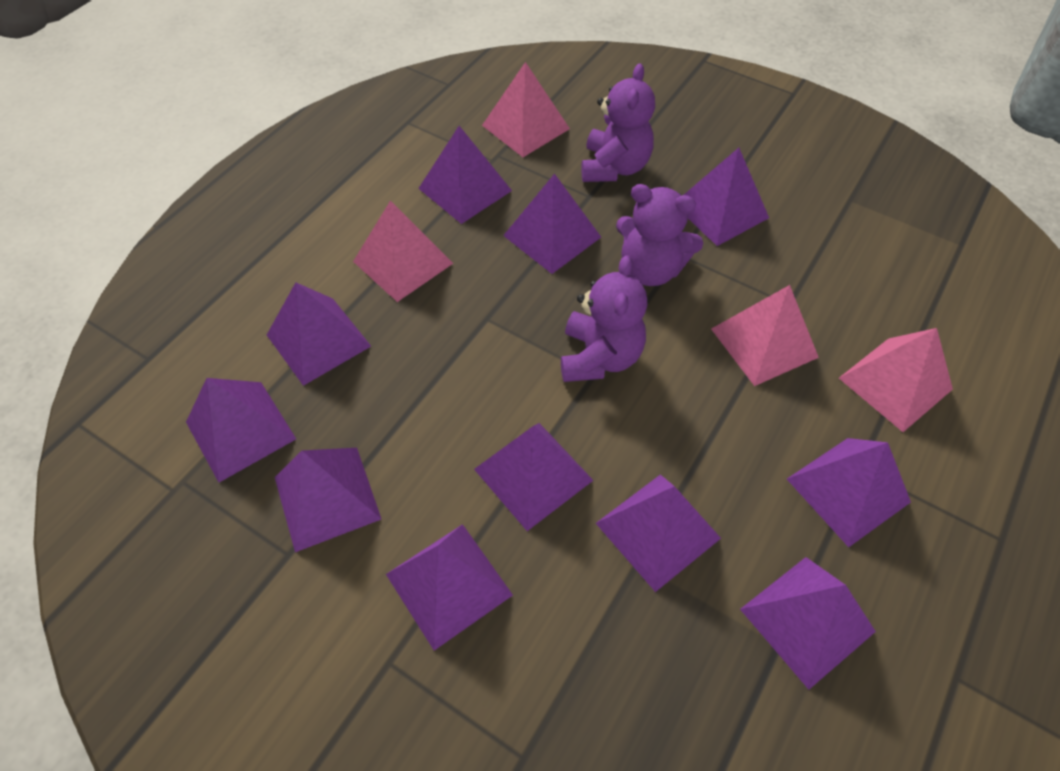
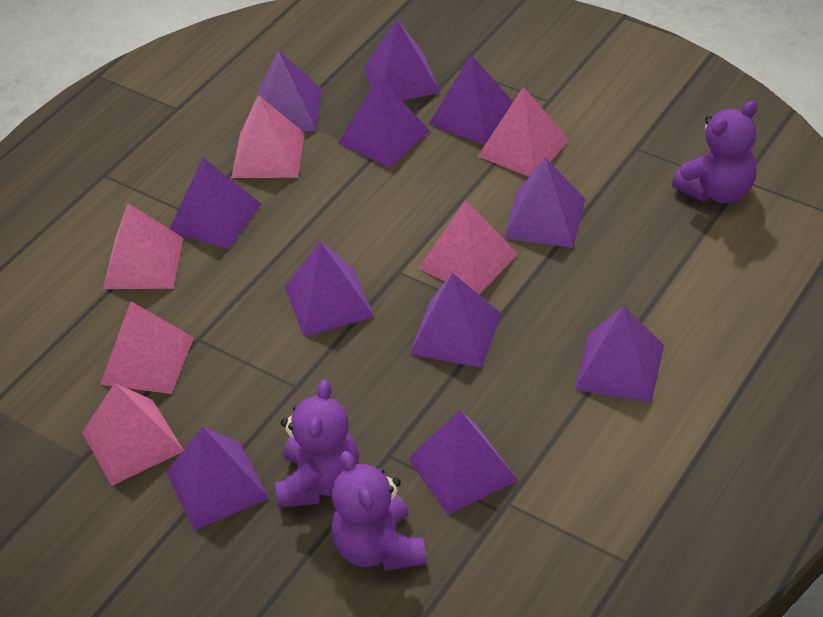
pink pyramid: [353,201,453,302] [482,62,570,157] [711,285,819,386] [839,328,953,432] = 4 -> [82,383,183,486] [100,302,194,394] [103,203,183,289] [231,95,305,178] [419,200,518,295] [478,87,569,177] = 6

